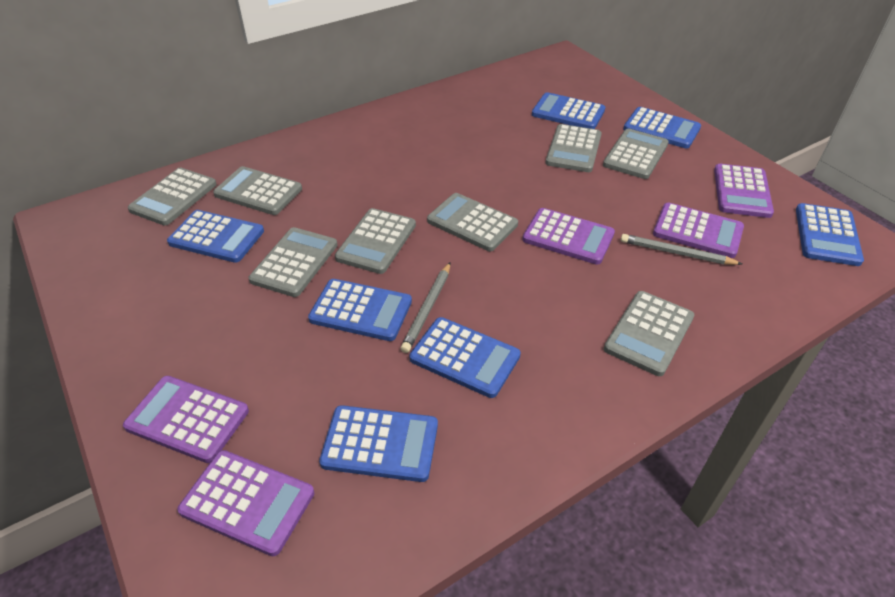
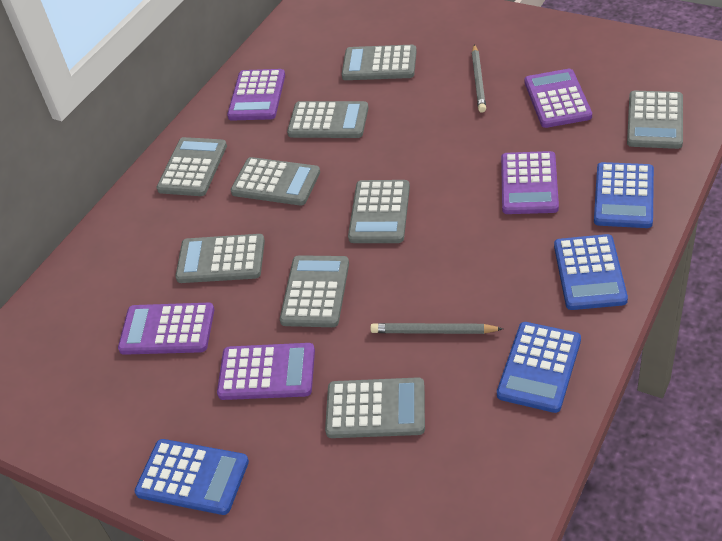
blue calculator: [167,210,264,263] [308,279,412,341] [319,405,438,482] [409,317,521,398] [532,92,605,129] [623,107,701,148] [796,203,864,266] = 7 -> [135,439,249,515] [497,322,581,413] [554,234,628,310] [594,162,654,228] = 4
grey calculator: [128,168,217,225] [213,166,302,215] [249,227,338,297] [335,208,416,274] [427,193,518,251] [545,124,602,172] [603,128,669,179] [604,291,694,376] = 8 -> [156,137,227,196] [175,234,265,283] [230,157,320,205] [280,255,349,327] [287,101,368,138] [325,377,425,438] [342,45,417,80] [348,180,410,243] [627,91,683,149] = 9

